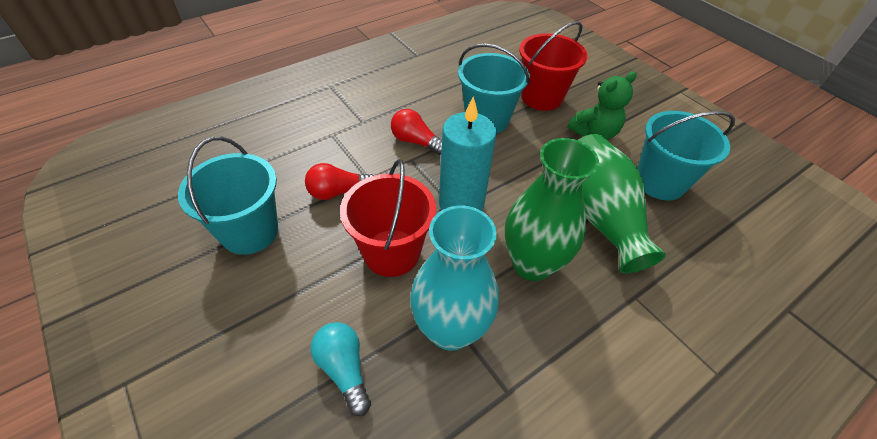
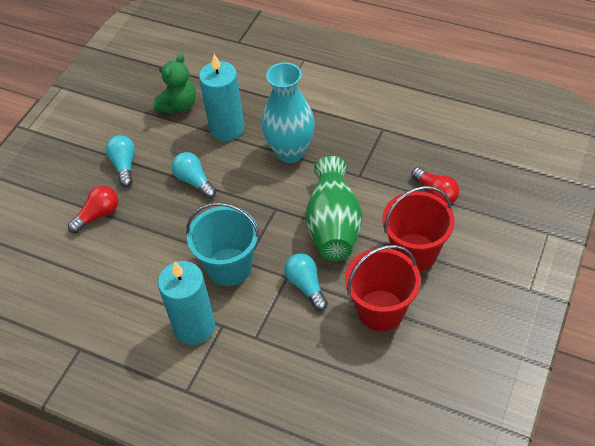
green vase: [505,138,599,281] [578,134,666,273] = 2 -> [305,156,362,261] = 1
turquoise bucket: [178,137,278,255] [458,43,530,134] [638,111,735,201] = 3 -> [186,203,259,286] = 1
turquoise candle: [439,96,497,211] = 1 -> [158,261,215,345] [199,54,244,141] = 2
turquoise light bulb: [311,322,371,416] = 1 -> [106,135,135,187] [172,152,216,199] [284,253,328,311] = 3

